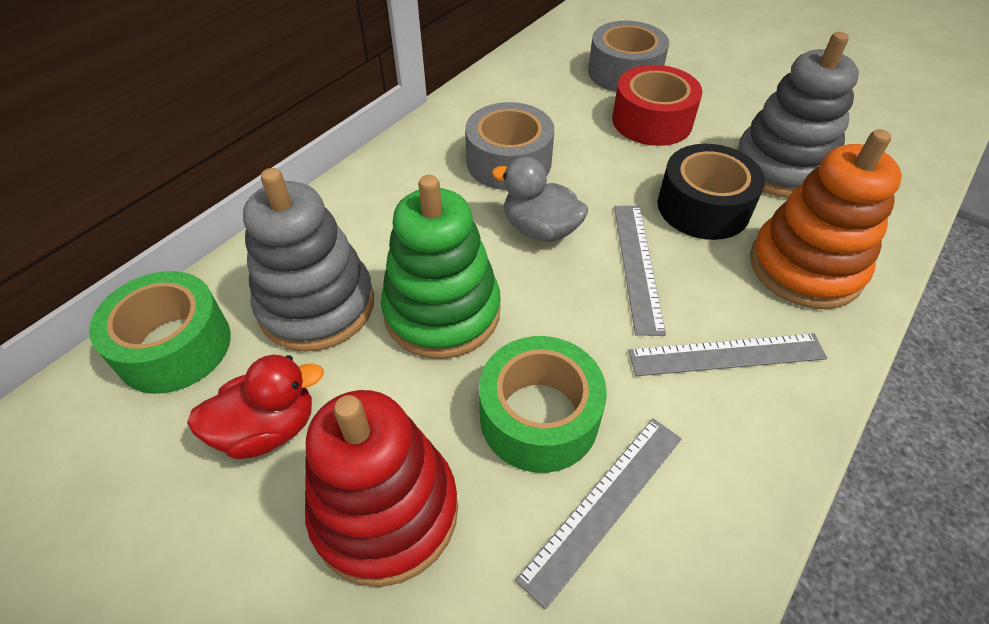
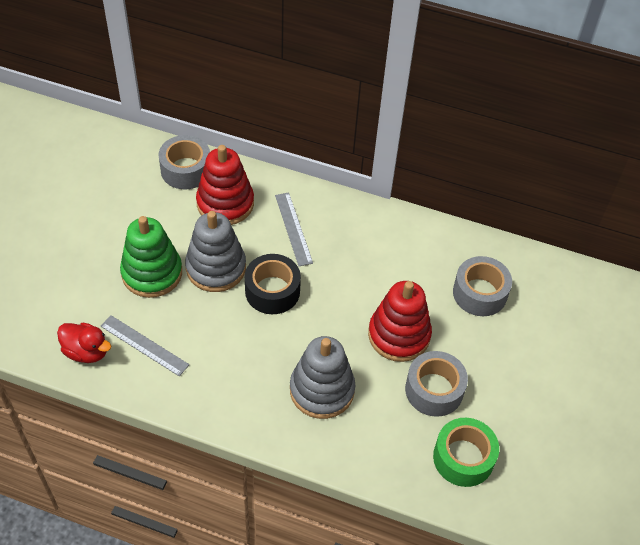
green tape: [89,271,231,394] [479,336,607,473] = 2 -> [433,418,499,487] = 1
grey duck: [492,157,588,242] = 1 -> none = 0
grey ruler: [515,418,682,609] [614,206,666,336] [628,333,827,376] = 3 -> [101,315,189,376] [275,192,313,266] = 2
grey tape: [465,102,554,190] [588,21,669,92] = 2 -> [159,135,210,189] [405,351,468,417] [453,256,512,316] = 3
orange stacking toy: [750,129,902,309] = 1 -> none = 0
red stacking toy: [305,390,458,587] = 1 -> [196,145,254,225] [368,281,432,362] = 2
red tape: [612,65,702,146] = 1 -> none = 0

